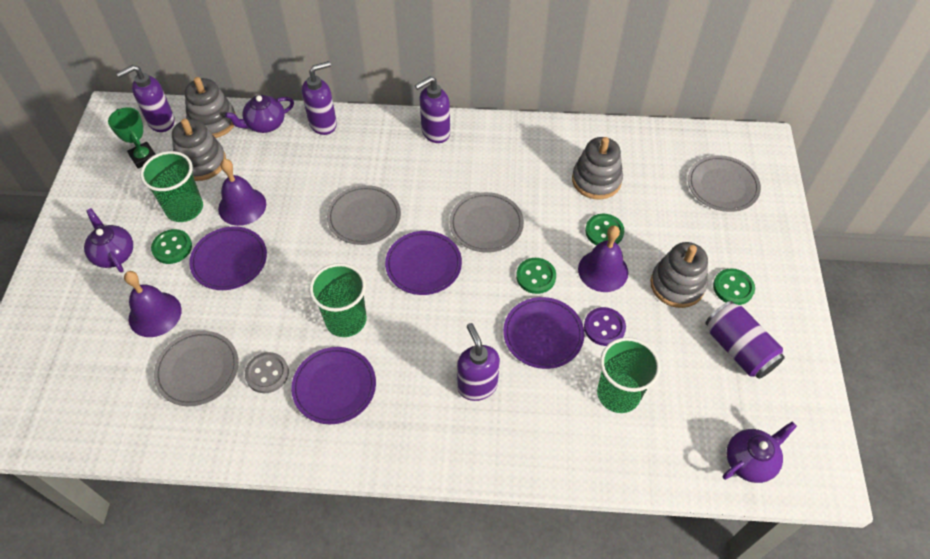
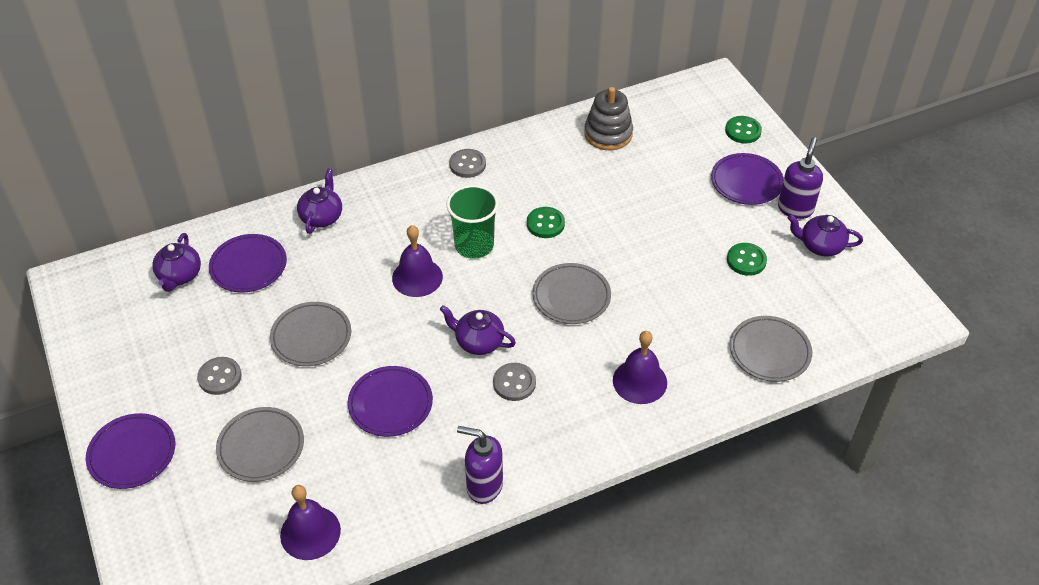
green button: [151,229,192,264] [516,258,556,294] [585,214,624,245] [713,268,755,305] = 4 -> [527,207,565,238] [725,116,762,144] [727,243,767,276] = 3
green cup: [140,151,203,222] [309,263,367,337] [597,337,661,413] = 3 -> [446,185,499,259] = 1
green trophy: [108,107,156,169] = 1 -> none = 0
grey button: [245,352,289,393] = 1 -> [197,357,242,395] [449,149,486,178] [493,363,536,401] = 3
grey stacking toy: [172,119,226,181] [185,77,236,138] [572,137,623,199] [650,242,708,308] = 4 -> [584,87,633,150] = 1
purple button: [584,307,626,346] = 1 -> none = 0
purple can: [705,301,785,379] = 1 -> none = 0
purple soap dispenser: [116,65,175,132] [302,61,337,135] [415,76,450,143] [457,323,500,401] = 4 -> [457,426,503,504] [778,137,823,219] = 2
purple teapot: [84,208,133,273] [225,95,294,133] [723,422,797,483] = 3 -> [152,233,201,292] [297,169,342,234] [440,305,516,355] [787,215,863,257] = 4

